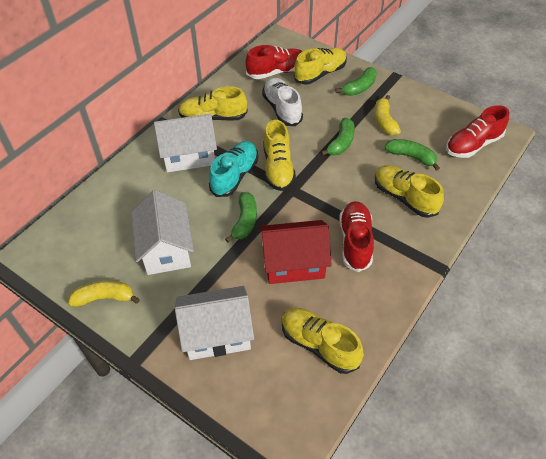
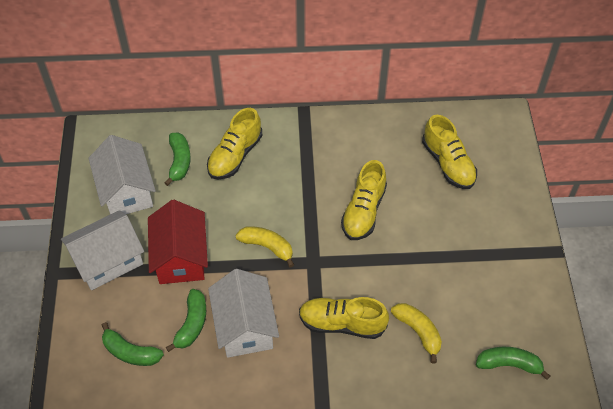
red shoe: [245,45,303,79] [339,201,374,272] [446,105,509,158] = 3 -> none = 0
turquoise shoe: [209,141,258,197] = 1 -> none = 0
white shoe: [262,77,303,126] = 1 -> none = 0
yellow shoe: [178,86,248,121] [263,120,296,191] [282,308,364,374] [294,48,347,85] [375,165,444,218] = 5 -> [207,108,263,179] [299,297,389,339] [341,160,387,240] [422,115,477,189] = 4

